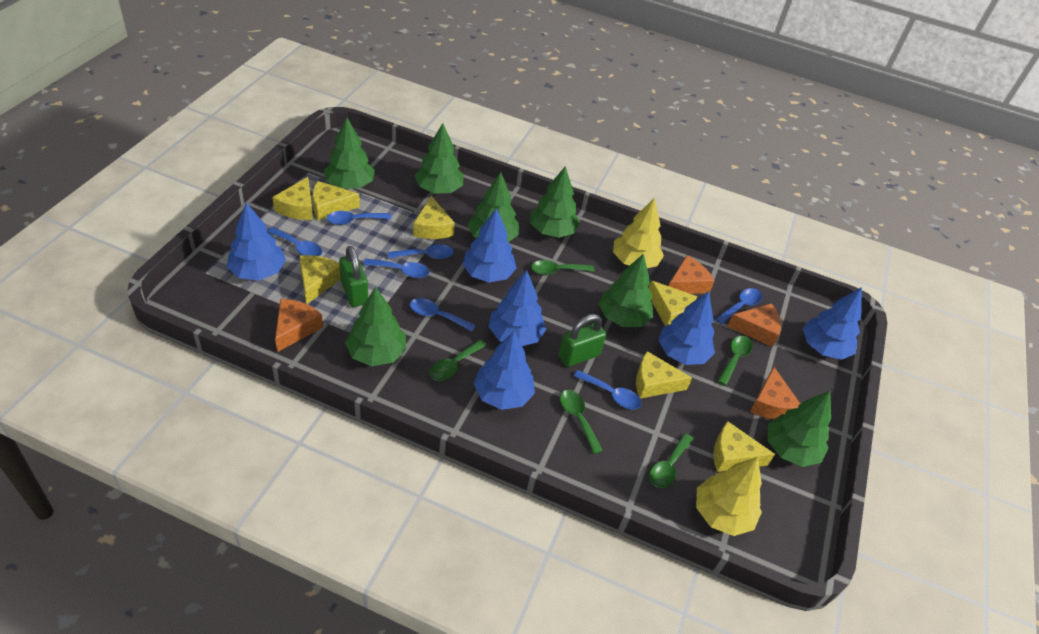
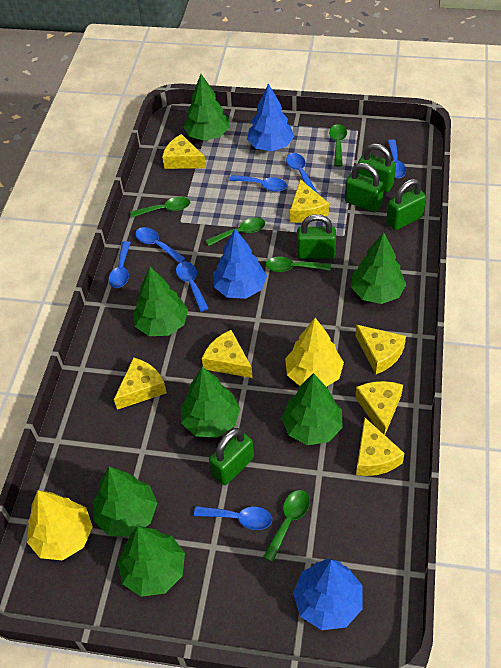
blue tree: [227,202,286,280] [462,208,517,282] [474,331,535,410] [489,270,546,346] [659,291,715,365] [803,287,862,360] = 6 -> [213,229,267,299] [247,83,294,151] [293,559,362,630] = 3
green padlock: [339,246,368,307] [558,314,606,367] = 2 -> [209,428,254,485] [297,214,336,259] [345,163,384,213] [358,143,396,192] [386,179,426,230] = 5
orange cheese: [275,299,323,352] [669,256,714,294] [727,303,781,347] [750,367,800,419] = 4 -> none = 0

